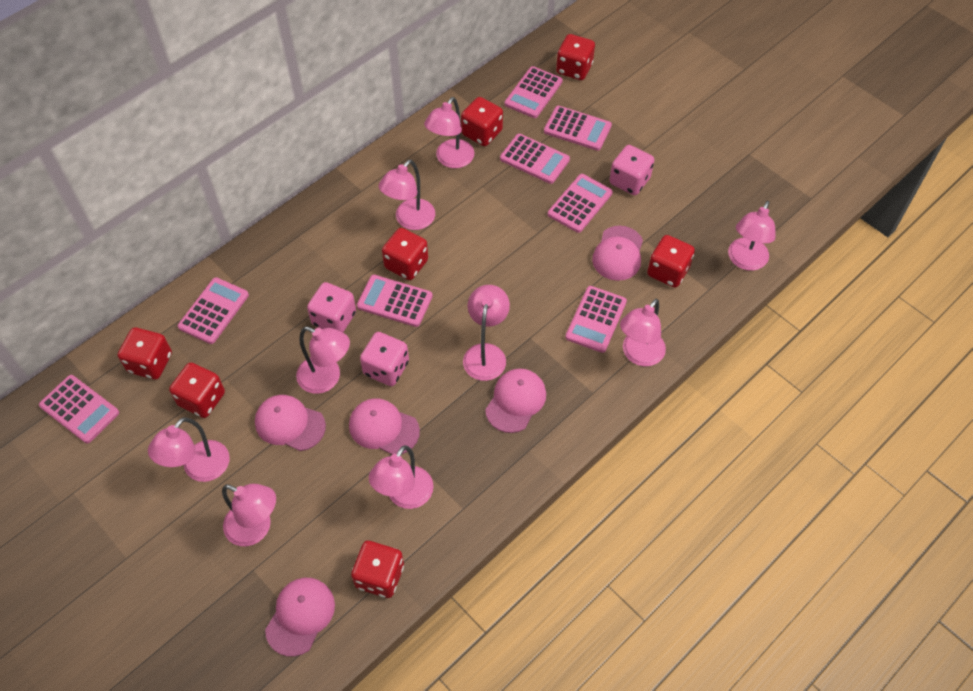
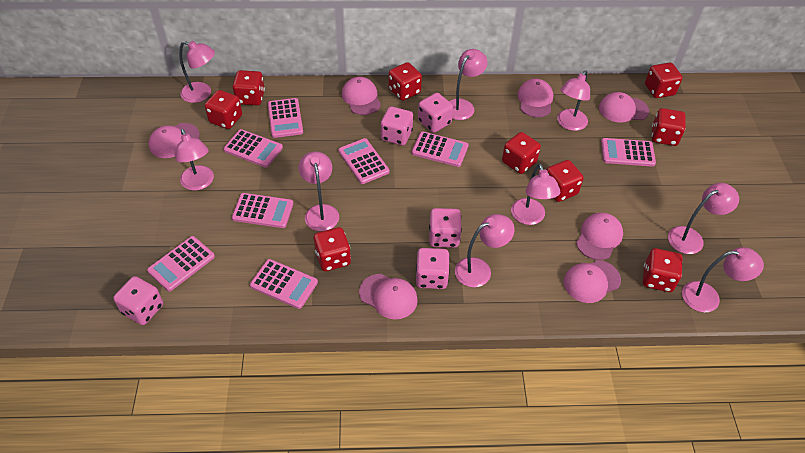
pink cap: [255,395,326,451] [265,578,335,657] [349,398,420,455] [485,368,546,433] [592,226,643,281] = 5 -> [149,123,200,158] [342,77,381,115] [359,274,418,320] [517,79,553,117] [564,260,621,303] [576,213,623,260] [599,92,649,123] = 7
pink dice: [307,282,356,332] [360,332,409,386] [610,145,654,195] = 3 -> [113,276,163,325] [381,107,413,145] [416,248,450,289] [418,93,453,133] [429,208,462,248] = 5
red dice: [118,327,172,380] [169,362,225,418] [351,541,404,598] [382,228,428,280] [461,97,503,146] [556,34,595,80] [647,235,695,288] = 7 -> [205,90,242,129] [233,70,265,105] [314,227,351,271] [389,62,422,101] [502,132,541,174] [547,160,584,202] [643,248,683,292] [645,63,683,98] [652,108,686,146] = 9

